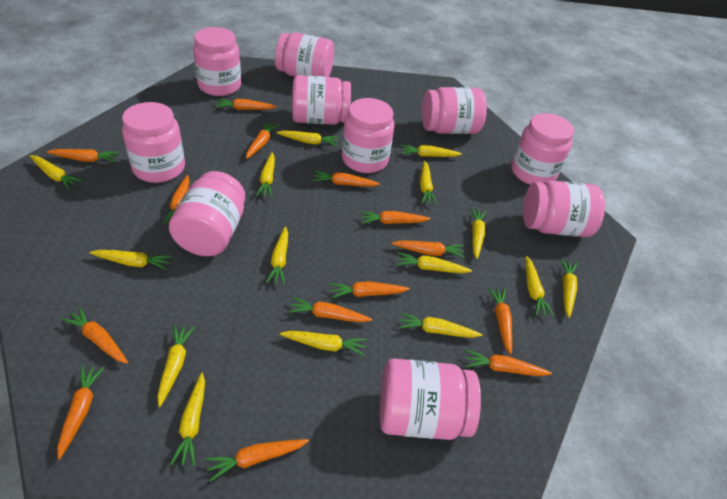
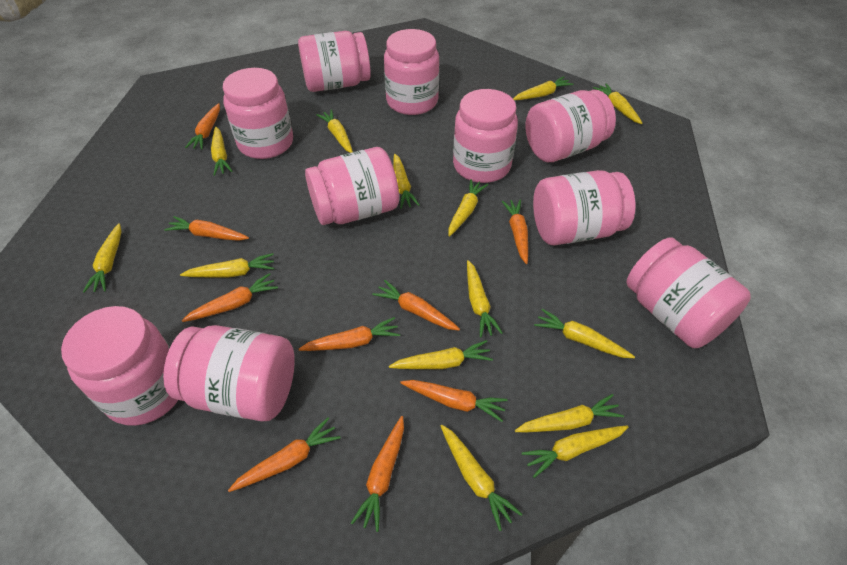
orange carrot: [46,149,119,162] [57,365,105,460] [61,307,128,364] [163,175,190,224] [205,439,309,482] [216,99,277,110] [246,121,279,159] [288,297,372,322] [313,171,380,187] [330,281,410,298] [360,211,430,224] [392,241,465,258] [466,350,552,376] [488,287,512,355] = 14 -> [164,216,249,241] [182,273,278,322] [185,103,220,149] [228,418,341,492] [299,317,400,351] [351,416,404,532] [373,280,460,330] [400,380,508,422] [502,200,528,264] = 9
yellow carrot: [30,155,83,190] [89,250,172,270] [157,325,195,407] [170,372,205,466] [256,152,275,197] [266,226,288,285] [277,131,339,146] [280,331,367,356] [396,252,472,273] [399,312,482,338] [401,145,462,157] [420,161,437,205] [470,208,486,259] [525,256,554,316] [560,259,577,318] = 15 -> [83,223,122,293] [180,253,274,277] [211,127,233,176] [316,110,353,153] [389,340,493,369] [393,154,419,209] [441,425,522,531] [448,179,488,237] [467,260,503,338] [513,77,574,100] [515,394,624,432] [522,425,628,478] [534,309,635,358] [593,84,642,124] = 14

